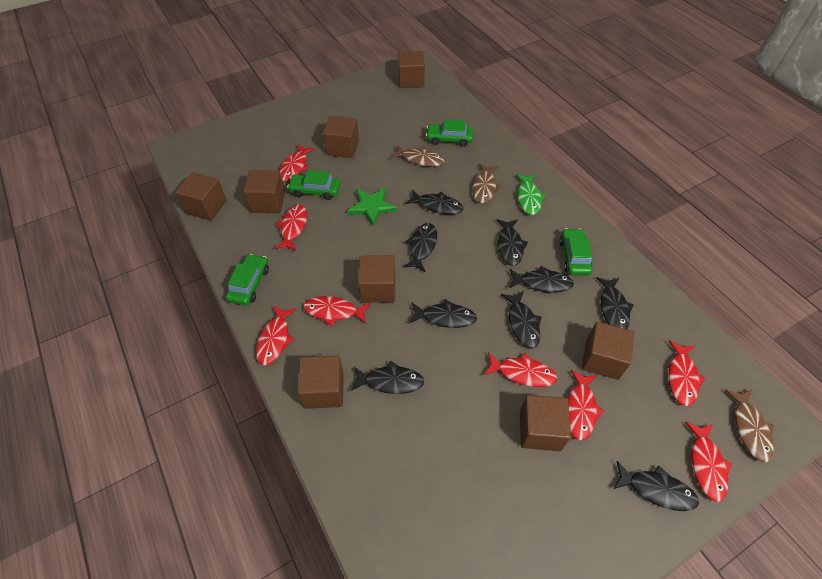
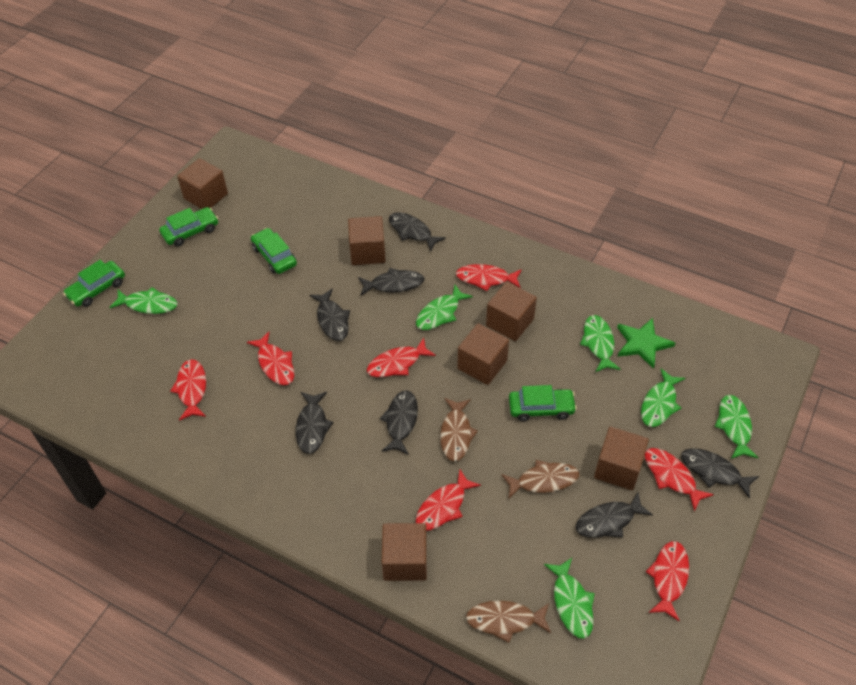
black fish: [351,361,424,394] [403,223,437,272] [405,189,463,215] [409,299,477,328] [497,219,528,266] [501,291,542,349] [509,266,574,293] [596,277,634,329] [613,461,699,511] = 9 -> [296,392,333,454] [310,288,350,341] [358,268,425,296] [380,390,418,455] [389,212,446,251] [576,492,653,538] [681,448,759,499] = 7
brown cube: [175,172,227,221] [243,170,285,213] [298,355,344,409] [323,116,359,158] [358,255,395,303] [398,51,425,88] [520,395,571,451] [582,322,635,380] = 8 -> [177,158,228,209] [348,216,386,265] [382,523,427,581] [457,323,509,385] [486,282,537,341] [594,427,649,490] = 6
green fish: [516,174,546,215] = 1 -> [109,287,177,314] [416,285,473,330] [544,558,595,639] [580,315,621,372] [641,368,685,427] [715,395,759,459] = 6
red fish: [256,306,296,366] [274,204,307,251] [279,144,315,181] [303,296,370,326] [484,352,557,387] [567,370,604,440] [668,340,705,406] [685,422,732,502] = 8 -> [170,359,206,421] [247,332,294,385] [367,338,436,377] [416,470,481,531] [456,264,522,291] [645,448,714,511] [646,541,689,621] = 7

